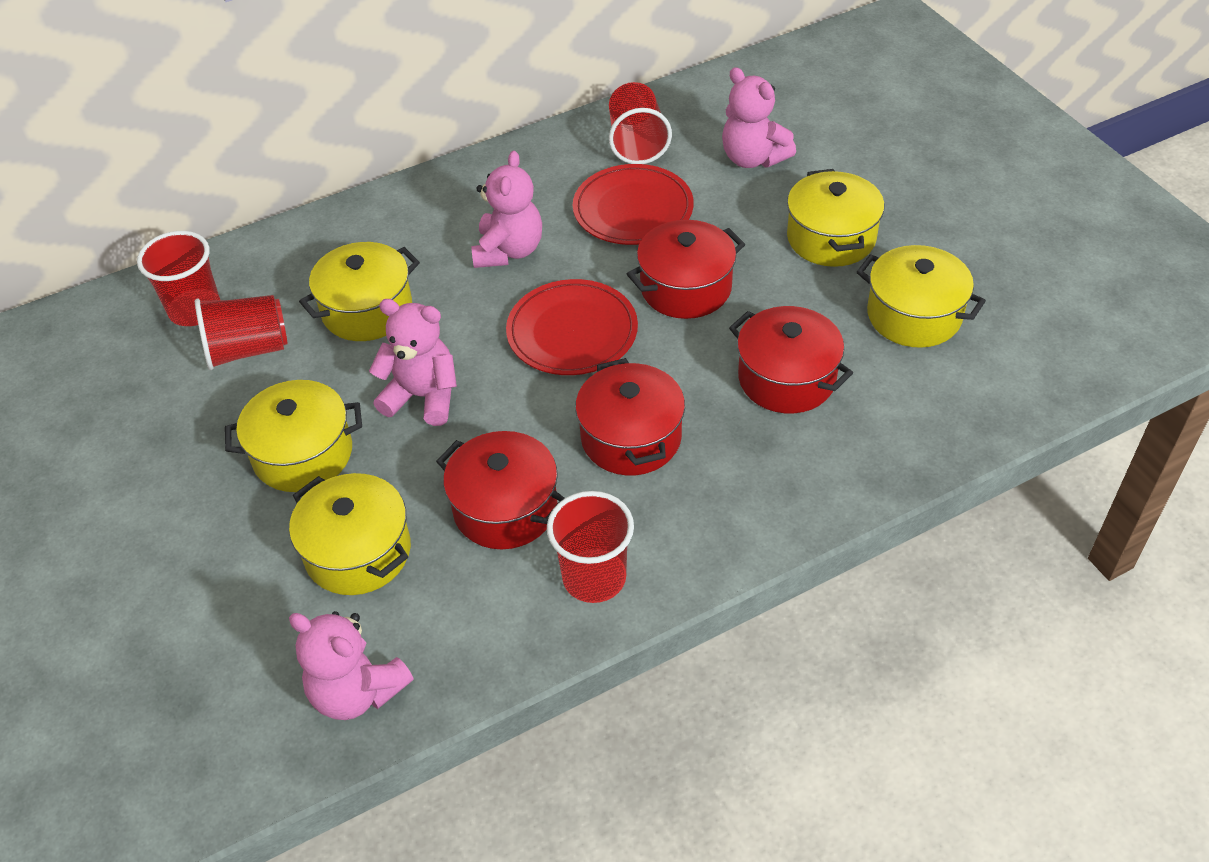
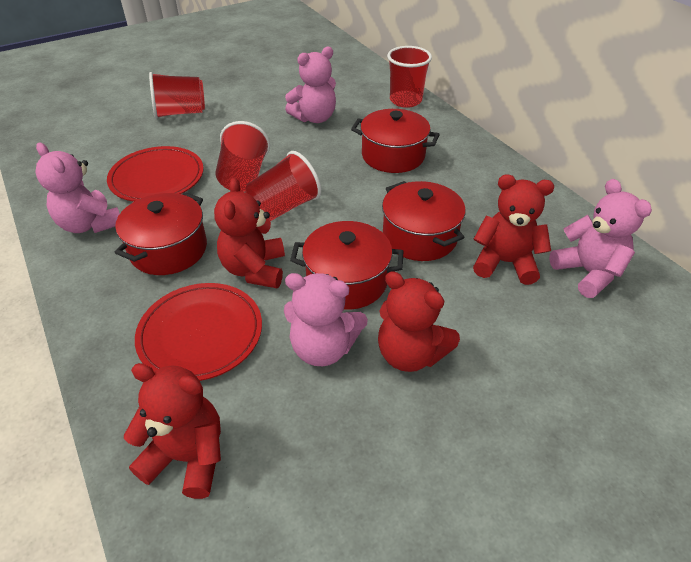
red teddy bear: none = 0 -> [124,363,221,499] [214,177,285,288] [378,271,460,372] [473,174,554,285] = 4
yellow pot: [225,380,362,492] [289,473,411,595] [299,242,420,341] [787,169,884,267] [857,245,986,348] = 5 -> none = 0

